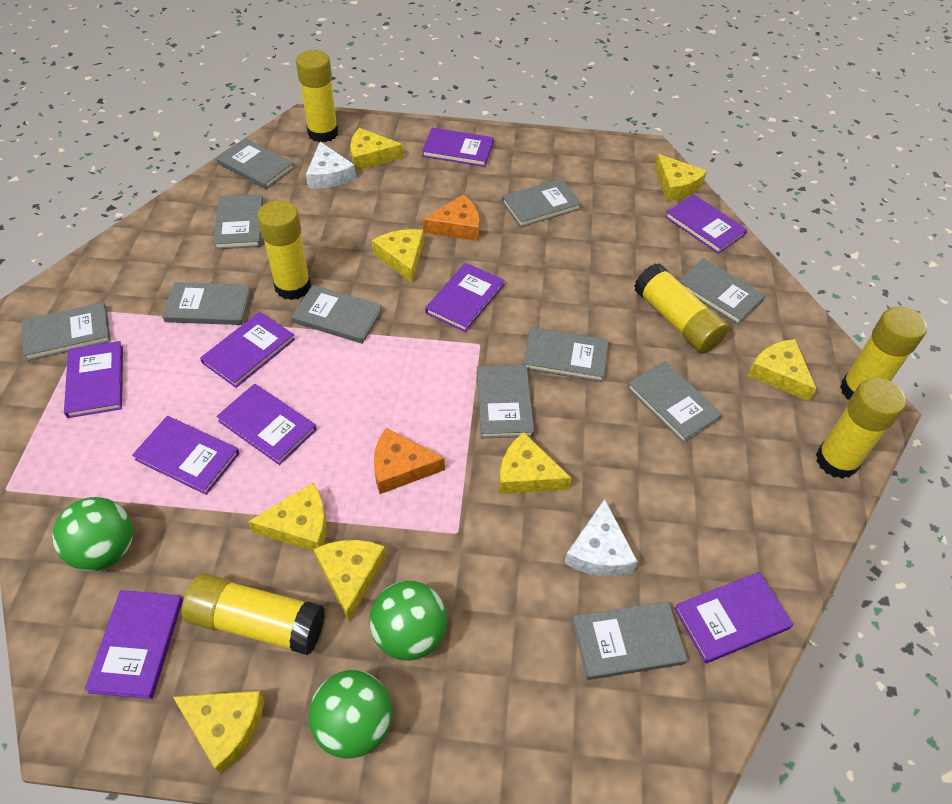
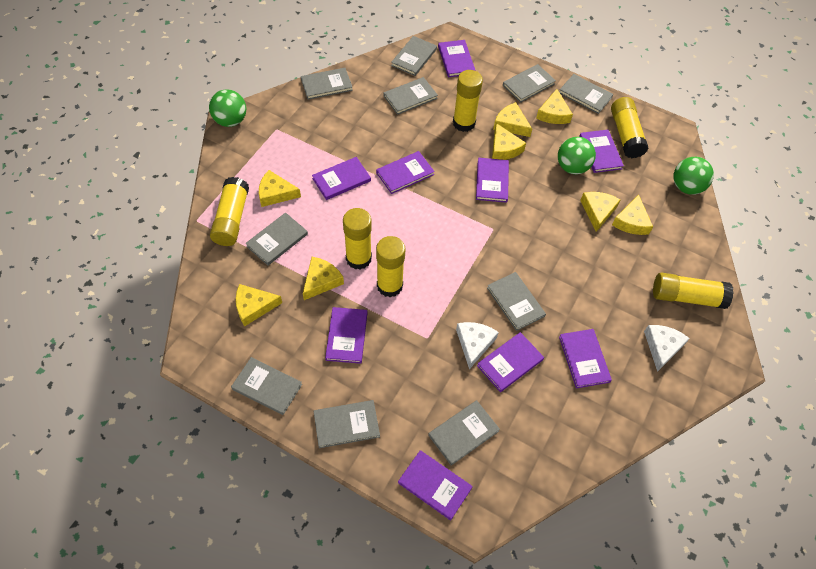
grey book: [22,302,111,361] [162,282,251,325] [213,194,263,249] [217,138,294,189] [291,285,382,344] [477,365,534,438] [502,179,582,227] [523,327,609,382] [572,601,687,680] [627,361,722,443] [678,258,765,325] = 11 -> [231,357,302,415] [245,213,308,266] [301,68,353,100] [314,400,380,448] [384,77,438,115] [391,36,437,76] [428,400,500,466] [487,272,546,331] [503,64,556,103] [559,74,613,114] = 10
orange cheese: [374,428,445,494] [423,194,479,241] = 2 -> none = 0

